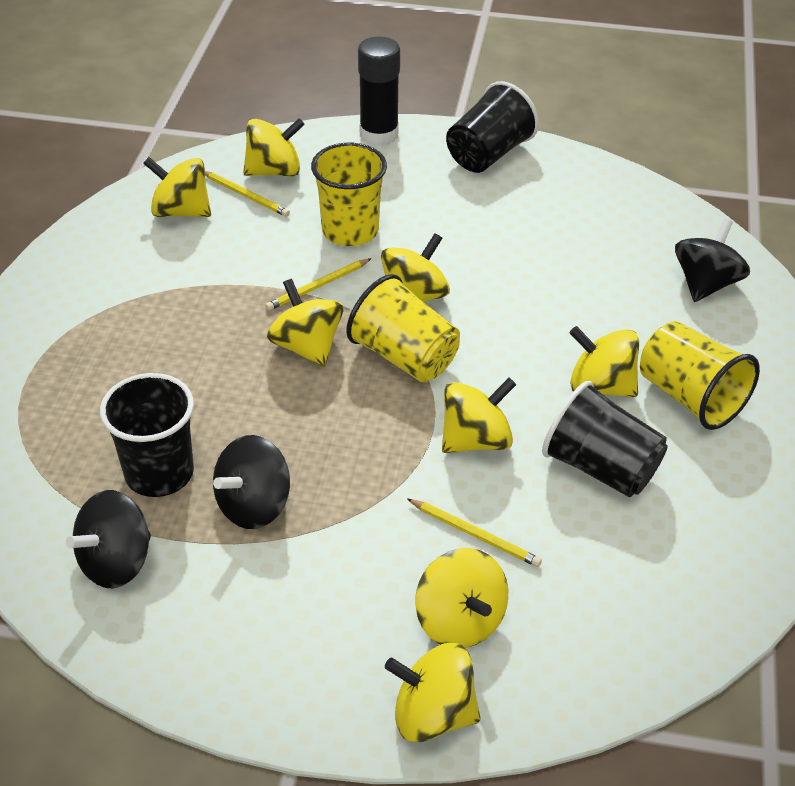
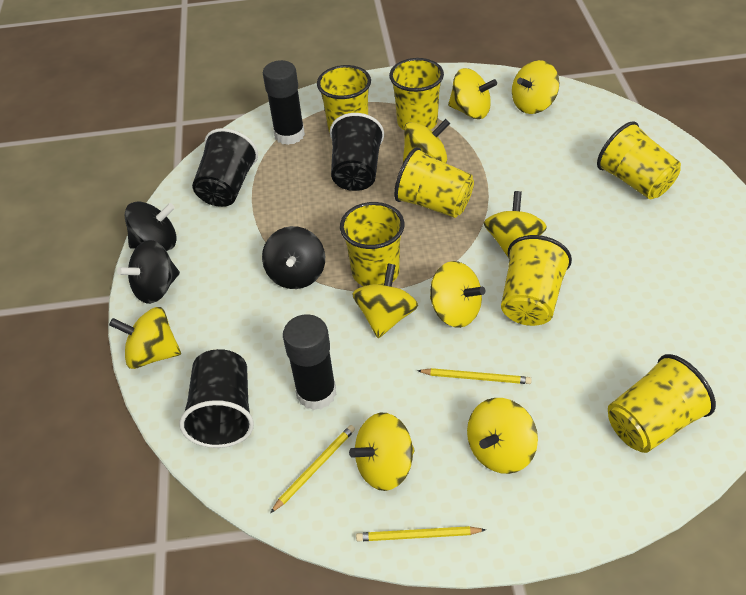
black glue stick: [358,37,400,146] = 1 -> [263,60,305,145] [283,314,337,410] = 2
yellow cup: [311,143,387,246] [346,274,460,382] [640,321,760,430] = 3 -> [317,65,371,133] [340,202,404,286] [389,58,444,130] [394,147,474,218] [501,235,572,326] [597,121,681,199] [608,354,716,453] = 7
yellow spinning top: [143,157,211,217] [243,118,305,176] [267,279,343,367] [381,233,450,302] [385,643,481,742] [415,548,508,648] [442,378,516,453] [570,326,639,397] = 8 -> [109,307,181,369] [349,413,415,491] [352,264,418,338] [403,119,450,163] [430,261,485,328] [448,68,497,119] [467,398,538,474] [484,191,547,258] [512,60,559,114] = 9

